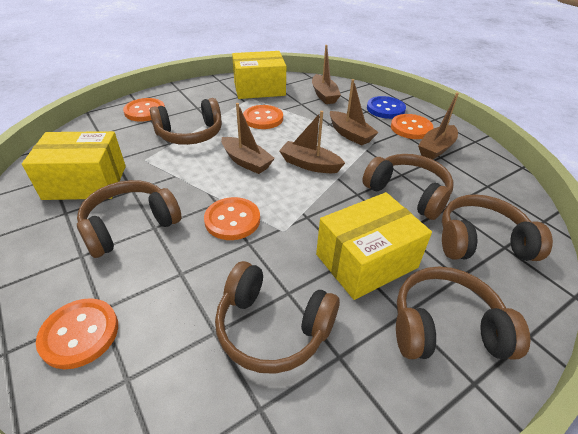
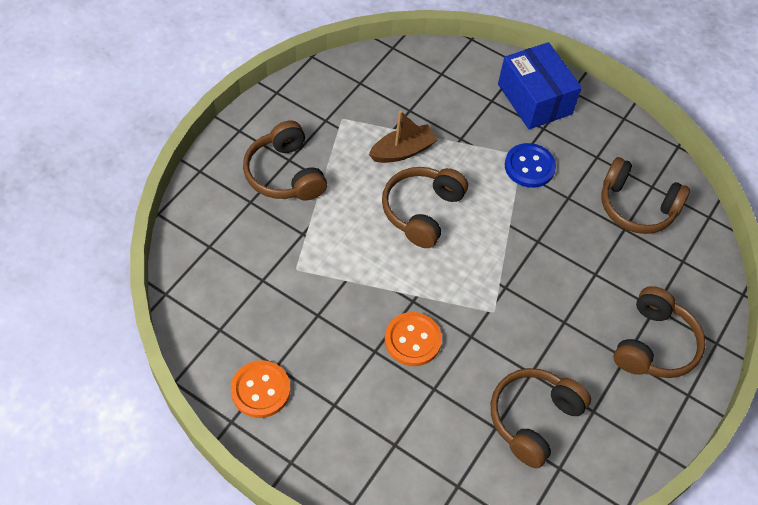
blue box: none = 0 -> [498,42,582,129] = 1
brown boat: [221,103,275,174] [279,111,345,173] [312,45,341,104] [330,79,379,146] [418,92,459,160] = 5 -> [369,111,437,163] = 1
brown headphones: [77,180,182,258] [150,98,222,145] [215,261,340,374] [362,154,454,220] [396,266,530,359] [442,194,553,261] = 6 -> [243,121,327,200] [382,167,468,248] [491,368,591,468] [601,157,690,234] [614,286,706,378] = 5
orange button: [36,298,118,369] [123,98,165,121] [204,197,260,240] [243,105,283,129] [391,114,433,139] = 5 -> [231,360,290,418] [385,312,442,366] = 2
yellow box: [22,131,126,200] [232,51,286,99] [316,192,432,300] = 3 -> none = 0

